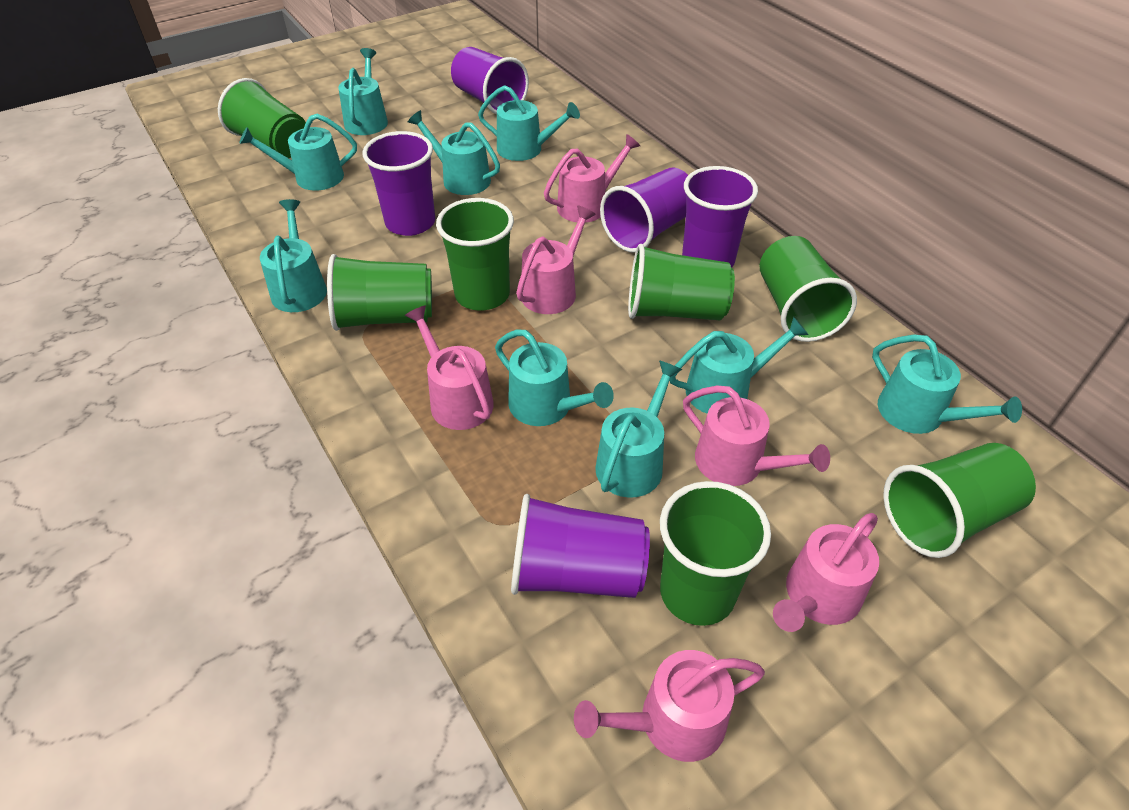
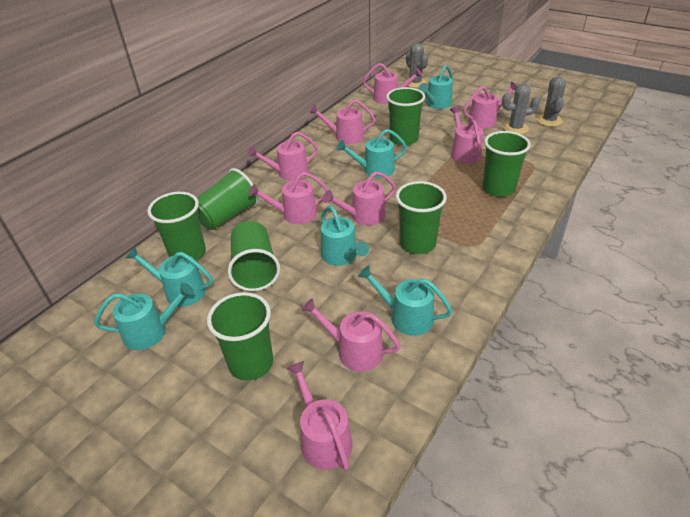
grey cactus: none = 0 -> [404,43,428,88] [502,84,540,134] [537,77,566,127] = 3
pink watering can: [405,305,494,430] [516,206,596,314] [544,134,640,223] [574,650,765,762] [683,386,830,486] [773,513,879,632] = 6 -> [248,132,318,181] [249,172,329,224] [287,361,353,471] [301,298,401,372] [309,100,375,144] [323,171,396,225] [363,63,422,104] [450,106,483,164] [463,82,517,129] = 9
purple cup: [362,131,435,236] [451,47,529,115] [511,494,650,598] [600,168,688,252] [682,166,758,268] = 5 -> none = 0
turquoise watering can: [239,114,357,191] [260,199,327,312] [338,48,388,135] [408,110,500,195] [478,85,580,161] [495,330,614,426] [595,360,682,498] [669,316,809,414] [872,335,1022,434] = 9 -> [94,283,194,350] [126,247,213,307] [321,206,369,266] [337,129,407,178] [358,265,452,336] [419,65,453,109] = 6

